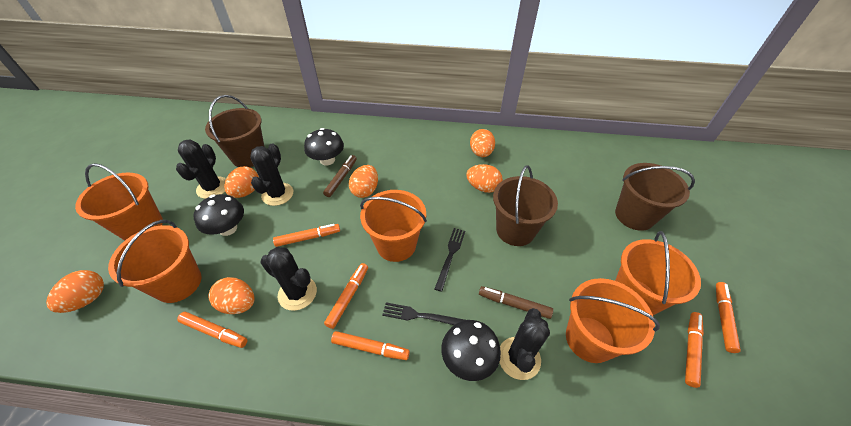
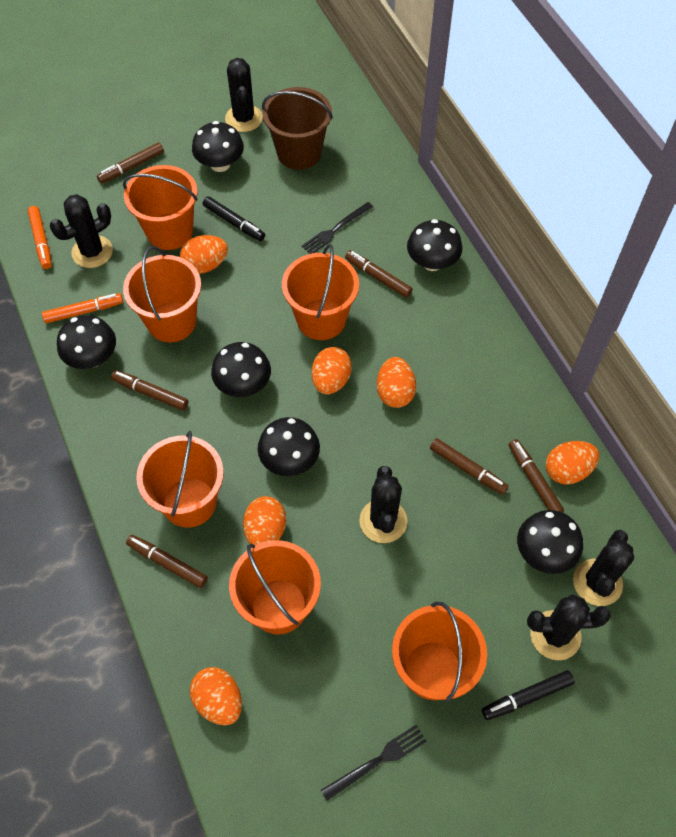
black cactus: [176,139,226,199] [250,144,294,206] [260,247,317,311] [499,308,550,380] = 4 -> [50,194,113,268] [225,58,263,132] [359,466,407,543] [527,594,611,660] [573,530,634,606] = 5
black marker: none = 0 -> [203,196,265,241] [482,670,575,720] = 2
black mushroom: [194,194,244,236] [304,128,344,165] [441,320,501,381] = 3 -> [57,315,116,369] [192,121,244,172] [211,342,271,397] [258,417,320,476] [407,219,462,271] [517,510,583,574] = 6
brown bucket: [205,95,264,167] [493,166,558,246] [615,163,695,231] = 3 -> [262,87,333,170] = 1
brown marker: [323,155,357,197] [479,286,553,319] = 2 -> [97,142,164,184] [111,370,189,411] [126,535,208,588] [345,250,413,298] [430,438,508,495] [509,439,564,512] = 6
orange bucket: [75,163,163,240] [108,220,201,303] [360,190,427,262] [566,278,660,363] [615,231,701,315] = 5 -> [123,165,198,250] [123,246,201,342] [136,430,224,528] [229,540,321,634] [282,244,359,340] [392,602,487,702] = 6
orange marker: [177,312,247,348] [273,224,340,247] [324,263,368,329] [331,331,410,360] [685,312,704,388] [716,282,741,353] = 6 -> [28,206,52,269] [42,293,123,323] = 2

